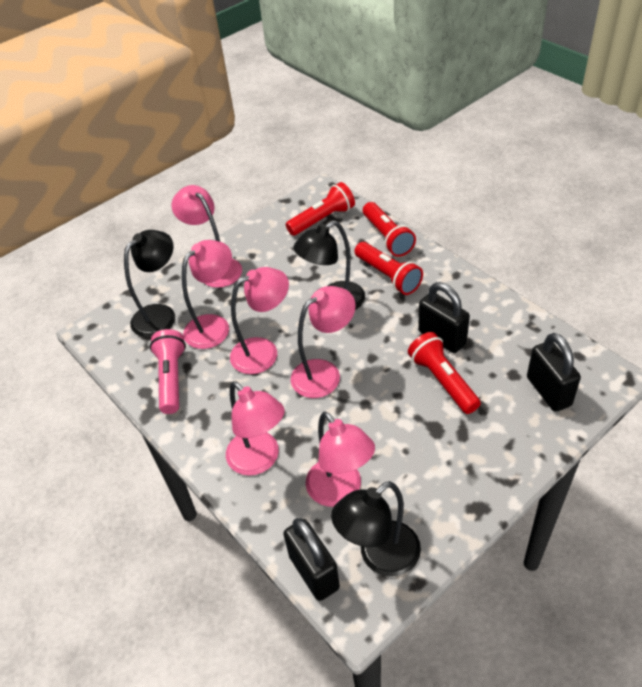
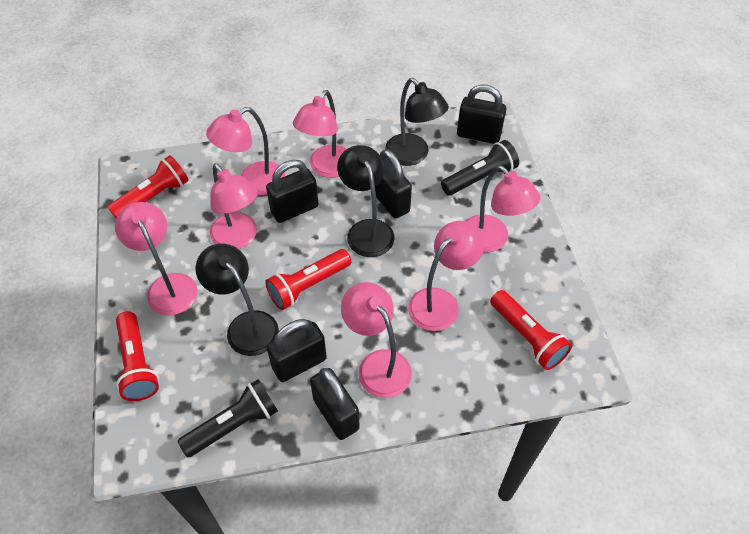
black flashlight: none = 0 -> [178,379,278,458] [441,140,519,196] = 2
black padlock: [283,518,340,601] [418,282,470,353] [527,333,581,412] = 3 -> [266,160,318,223] [267,319,327,382] [310,368,360,440] [375,149,412,219] [457,84,506,144] = 5
pink flashlight: [150,329,186,414] = 1 -> none = 0
pink lamp: [171,185,242,288] [182,240,232,349] [226,381,285,476] [230,267,289,374] [291,286,356,398] [306,412,375,507] = 6 -> [115,202,197,316] [206,107,285,195] [210,163,258,249] [293,90,347,178] [341,282,412,398] [408,221,485,331] [466,166,540,253] = 7

